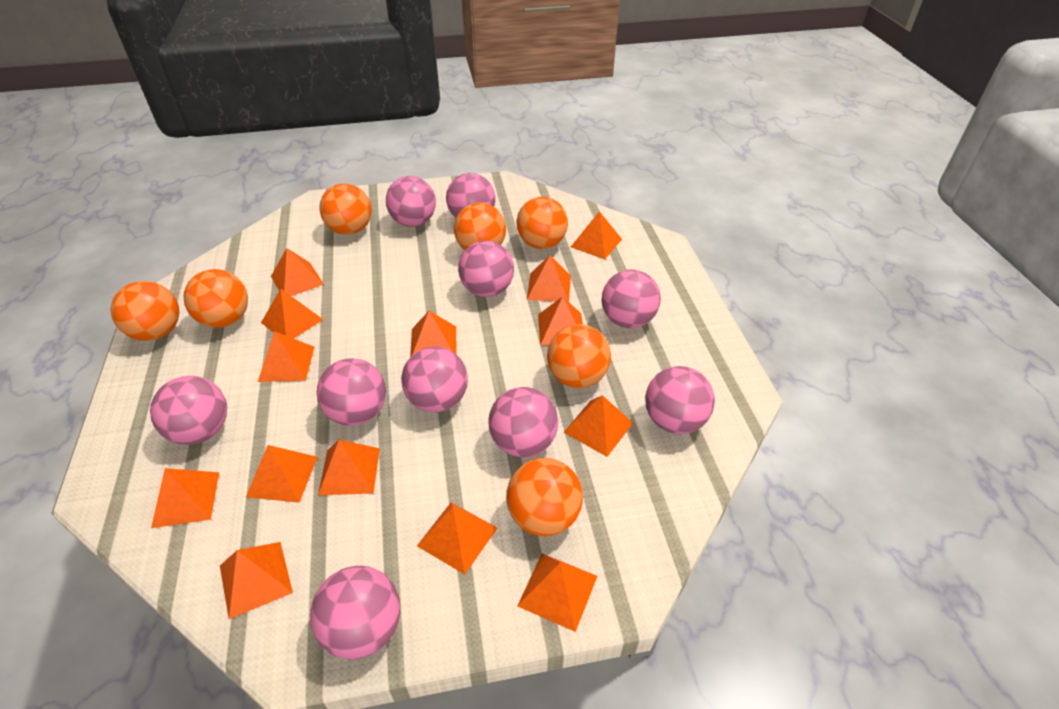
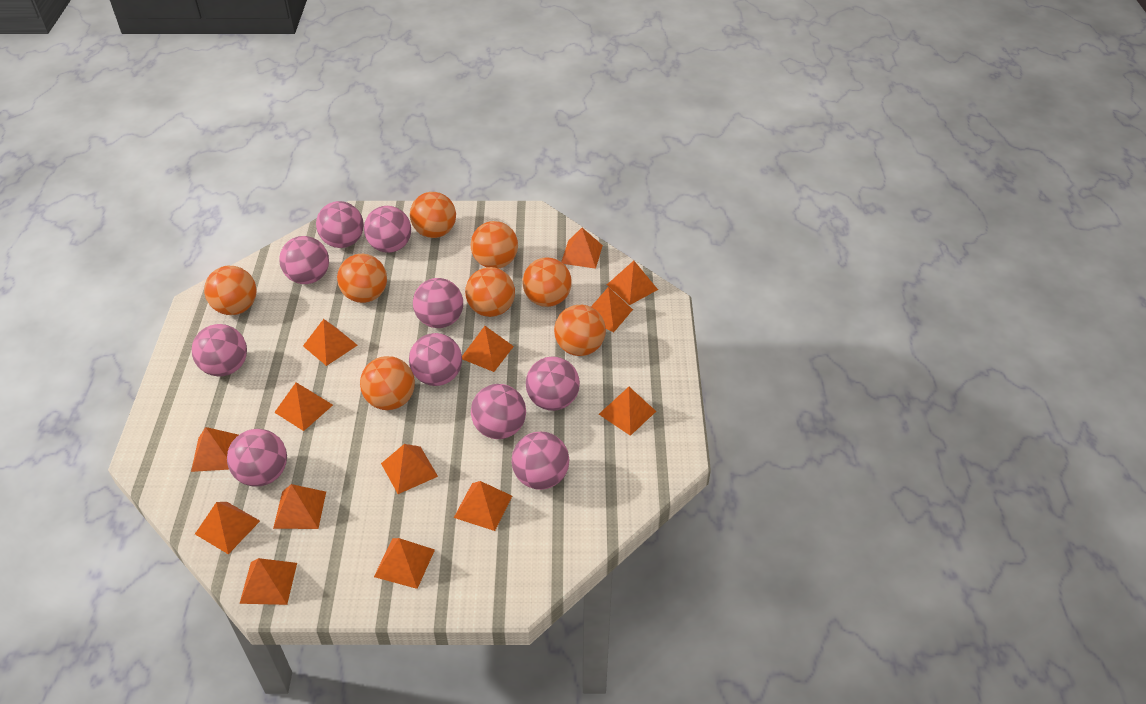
orange ball: [110,281,179,341] [184,269,248,328] [319,183,372,235] [454,202,506,250] [506,458,583,536] [516,197,568,249] [547,324,611,388] = 7 -> [204,266,257,315] [337,254,387,303] [360,356,415,410] [410,192,456,238] [465,267,515,317] [470,221,518,269] [522,257,572,307] [554,305,606,356] = 8

